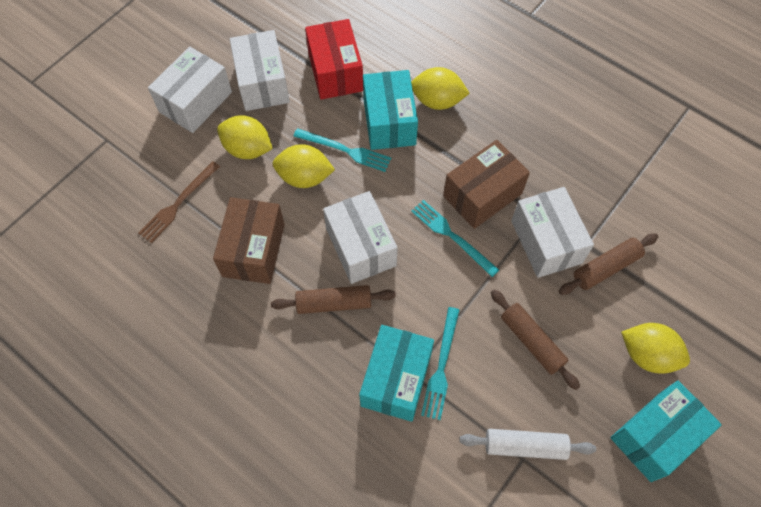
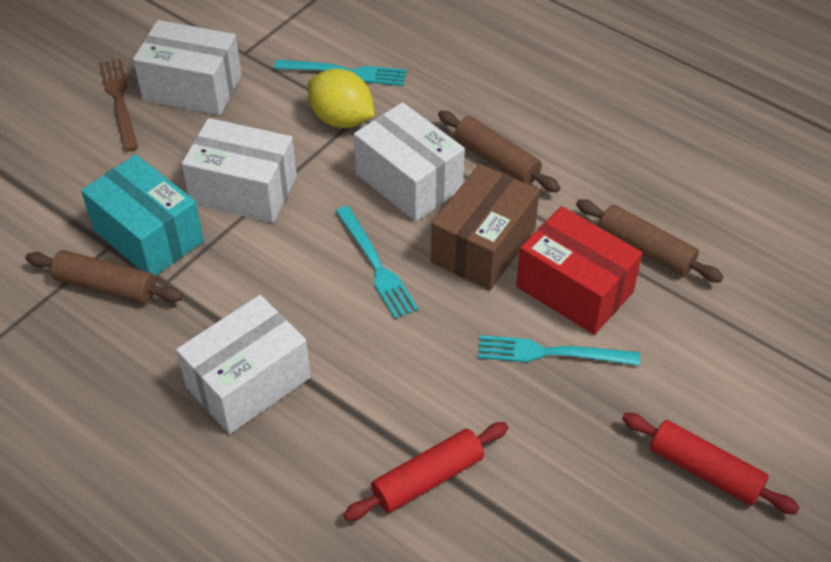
brown box: [213,197,285,284] [443,140,530,229] = 2 -> [431,164,540,290] = 1
red rolling pin: none = 0 -> [344,422,509,521] [622,413,800,515] = 2
turquoise box: [359,325,434,422] [363,70,418,150] [610,380,722,482] = 3 -> [81,155,204,276] = 1
white rolling pin: [459,429,596,460] = 1 -> none = 0
yellow lemon: [217,115,273,159] [273,144,335,188] [411,67,470,110] [621,323,690,373] = 4 -> [307,69,375,128] = 1

